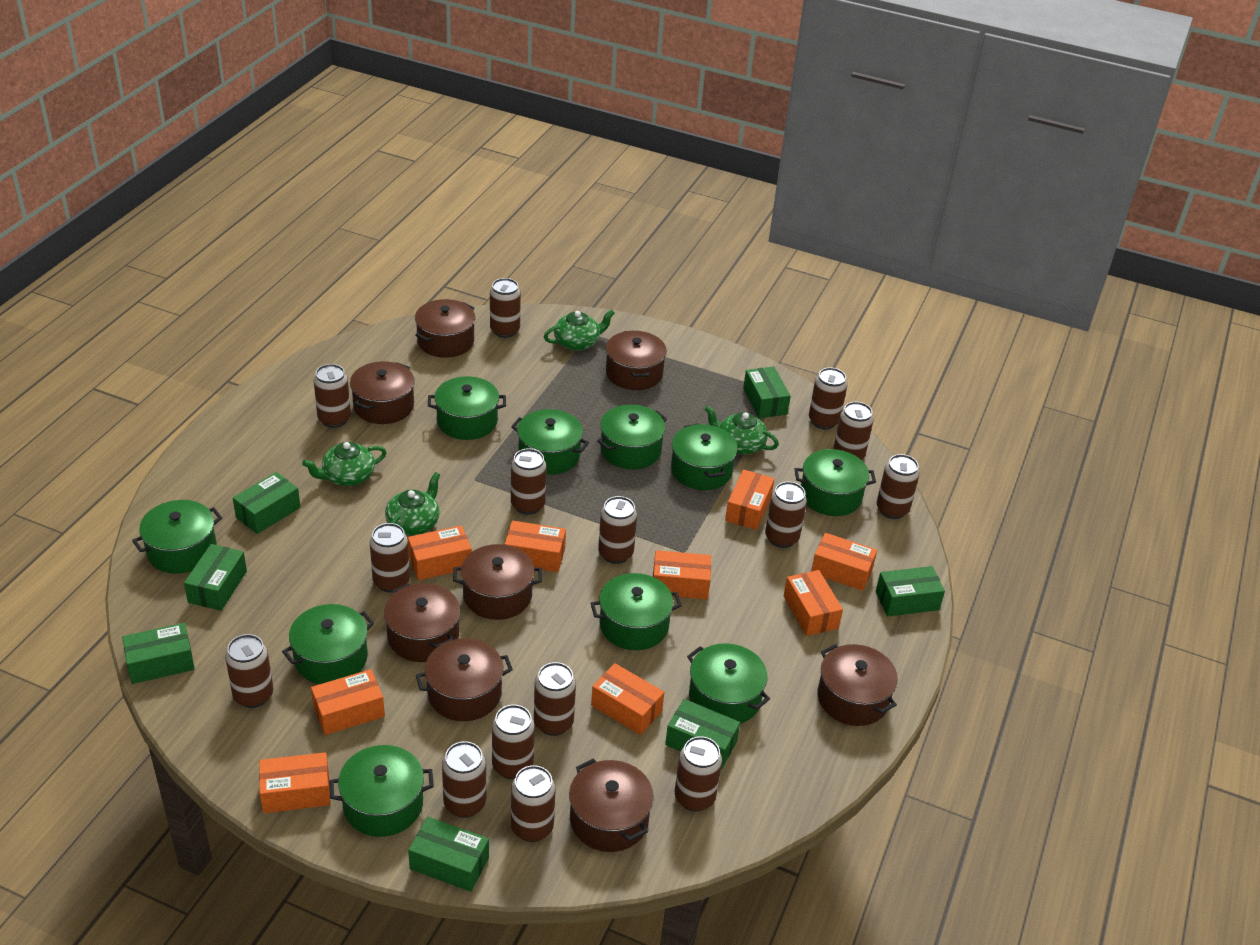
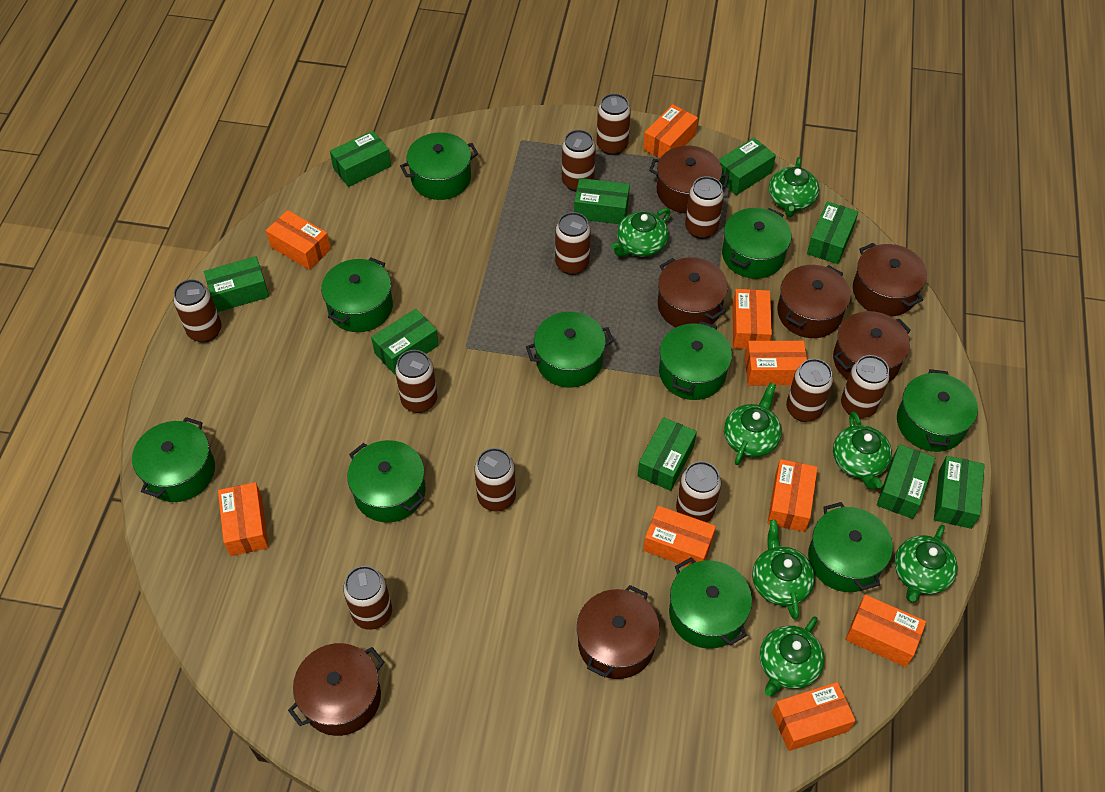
brown can: [225,634,274,708] [314,364,351,428] [370,523,410,593] [442,741,486,818] [490,278,521,338] [492,705,535,780] [511,448,547,515] [511,765,556,842] [534,662,576,736] [598,496,637,564] [675,736,722,812] [765,482,807,548] [809,368,847,429] [833,402,873,460] [877,454,919,519] = 15 -> [173,279,222,342] [343,566,392,630] [395,350,437,413] [474,448,516,511] [555,212,591,275] [562,130,596,192] [597,93,631,155] [676,461,721,522] [685,176,724,239] [786,359,833,422] [841,355,890,418] = 11
brown pot: [350,361,415,424] [384,583,460,662] [415,299,475,358] [415,638,513,721] [453,544,542,620] [569,759,654,852] [606,331,667,390] [818,644,898,726] = 8 -> [288,643,384,736] [577,585,660,679] [649,146,729,213] [658,257,728,327] [777,265,851,338] [833,311,911,383] [853,243,927,316] = 7
green box: [122,623,195,684] [184,544,247,611] [233,472,300,534] [408,817,489,892] [665,699,740,769] [743,366,791,418] [876,566,945,616] = 7 -> [204,256,269,312] [330,131,391,187] [371,309,439,374] [574,178,630,224] [637,417,697,491] [718,138,776,195] [807,201,858,264] [877,444,935,519] [934,456,985,529] = 9
green teapot: [302,442,387,486] [385,472,440,535] [544,310,615,351] [705,406,779,454] = 4 -> [611,208,671,257] [724,382,782,465] [752,520,815,620] [760,616,825,696] [769,157,819,217] [833,411,892,490] [894,525,957,602] = 7

